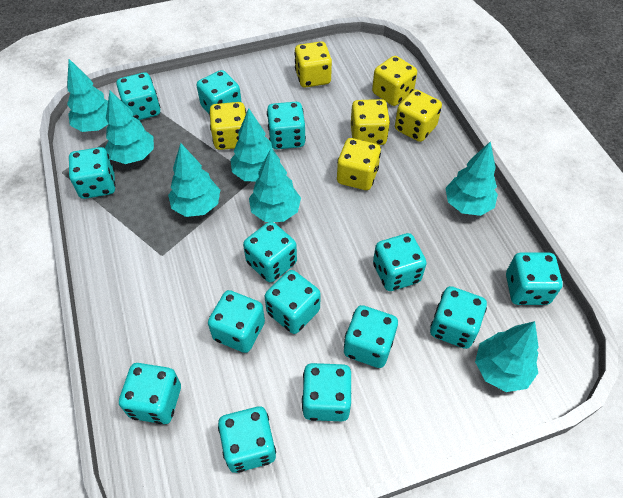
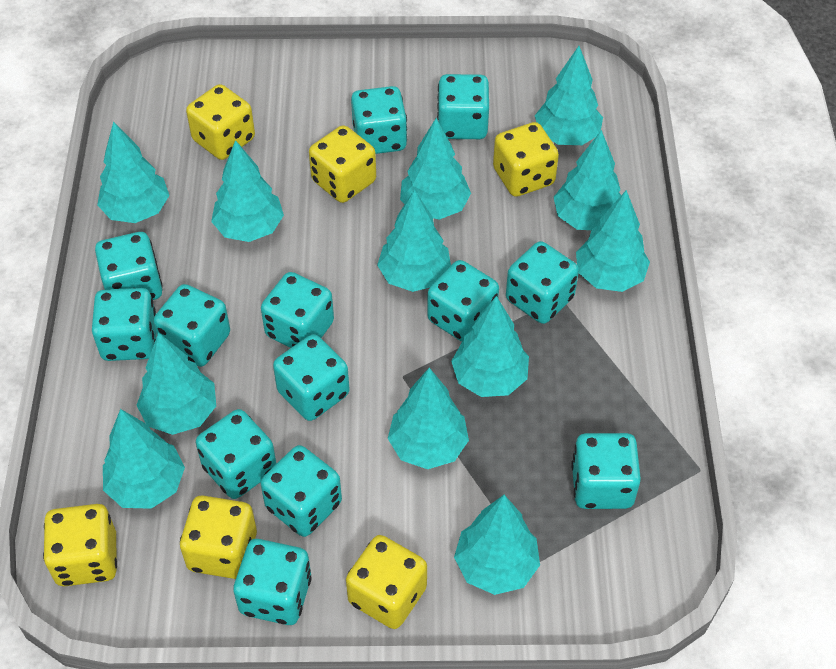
turquoise dice: [69,147,116,199] [116,72,160,120] [119,363,181,424] [196,70,242,114] [208,290,265,353] [218,406,276,473] [243,222,297,283] [264,270,321,334] [267,102,306,149] [302,363,351,421] [344,305,398,368] [373,233,427,291] [430,286,487,349] [506,252,563,305] = 14 -> [92,288,157,361] [95,232,163,300] [154,284,230,367] [196,409,276,499] [233,539,312,625] [261,272,334,348] [261,445,342,537] [273,334,350,421] [351,86,407,154] [427,260,499,342] [437,74,489,139] [506,241,579,324] [571,433,641,509] = 13
turquoise tree: [67,59,108,132] [105,90,154,164] [168,143,220,217] [230,108,280,181] [249,148,301,222] [445,141,498,216] [475,321,539,392] = 7 -> [97,122,170,223] [103,409,185,509] [136,332,216,435] [211,140,284,242] [377,189,451,292] [388,368,469,469] [400,118,471,220] [451,296,529,397] [454,495,540,595] [535,46,603,145] [554,130,621,230] [576,190,650,292] = 12

